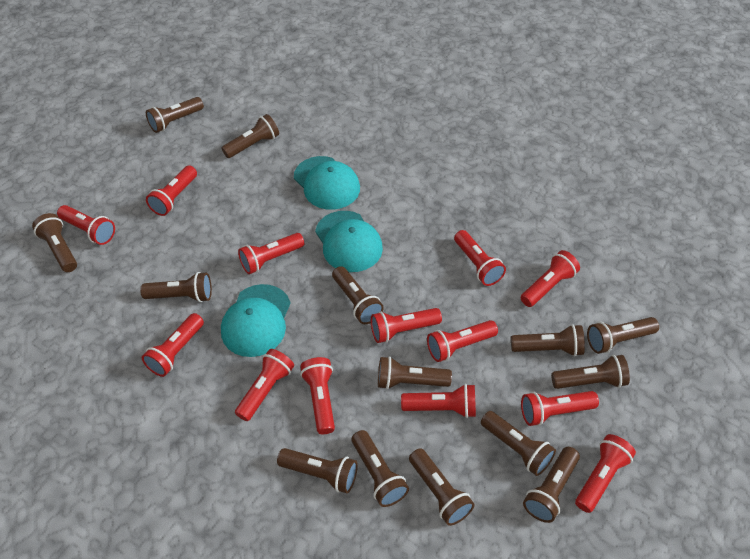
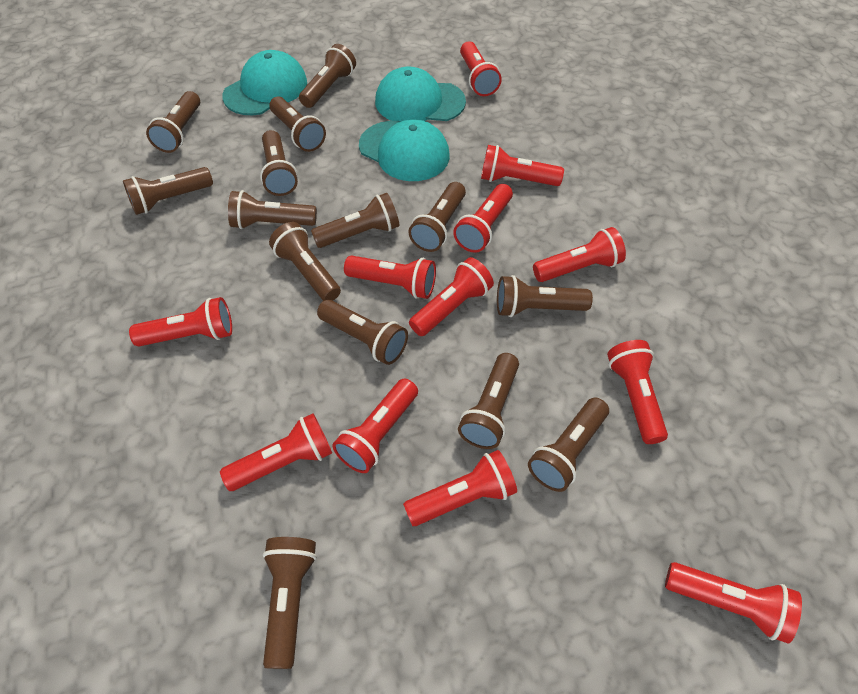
red flashlight: [57,205,115,245] [142,313,204,377] [146,166,197,216] [235,349,294,421] [238,233,304,274] [300,357,335,434] [371,308,442,343] [401,384,476,418] [427,320,498,362] [454,230,506,286] [520,250,580,307] [521,391,599,426] [575,434,636,513] = 13 -> [129,297,232,346] [220,413,332,491] [332,378,418,473] [344,256,436,299] [403,450,517,526] [409,257,494,336] [453,184,513,253] [460,41,502,96] [481,145,564,186] [533,227,626,282] [607,340,668,444] [665,562,802,644] = 12

